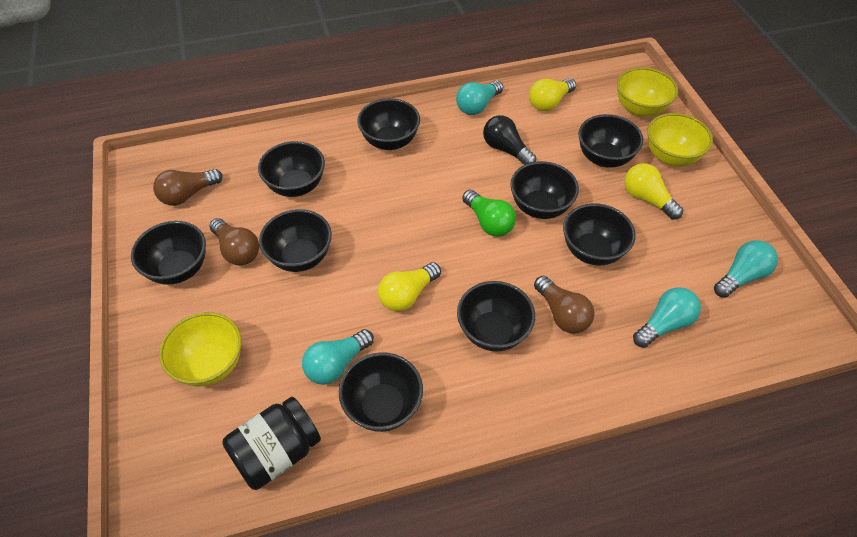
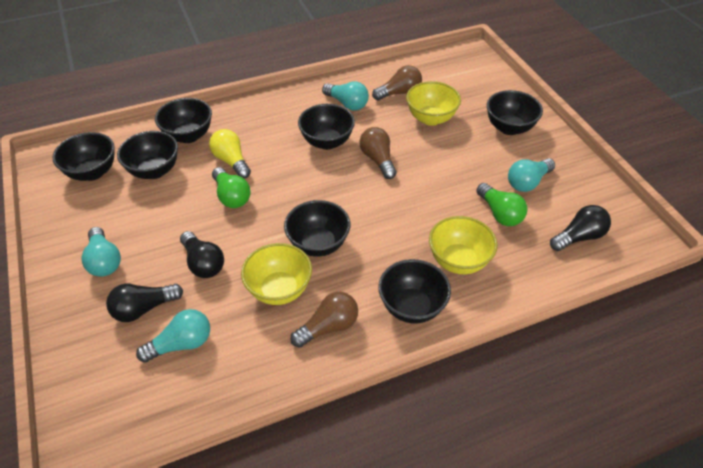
black bowl: [131,221,206,285] [258,141,325,197] [259,209,332,272] [339,352,423,432] [357,98,420,150] [457,281,535,351] [510,161,579,219] [563,203,636,265] [578,114,643,168] = 9 -> [52,132,115,181] [117,131,178,179] [155,98,212,143] [284,200,350,257] [298,104,355,150] [379,259,451,323] [487,90,543,135] = 7
black jar: [222,397,321,490] = 1 -> none = 0
black light bulb: [483,115,537,165] = 1 -> [106,284,183,322] [180,231,224,278] [550,205,611,251] = 3
green light bulb: [462,189,516,237] = 1 -> [212,167,251,208] [476,183,527,226] = 2
yellow light bulb: [378,262,441,311] [529,78,576,111] [624,163,683,220] = 3 -> [209,129,251,178] = 1

